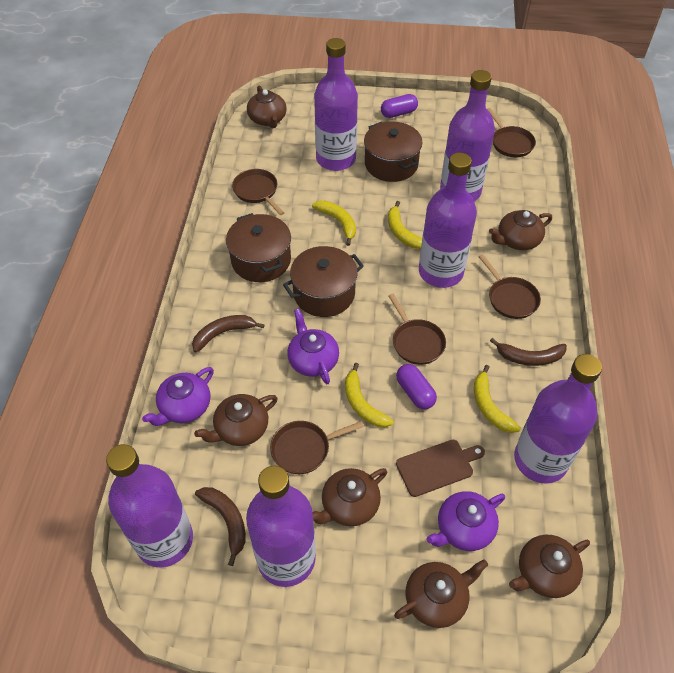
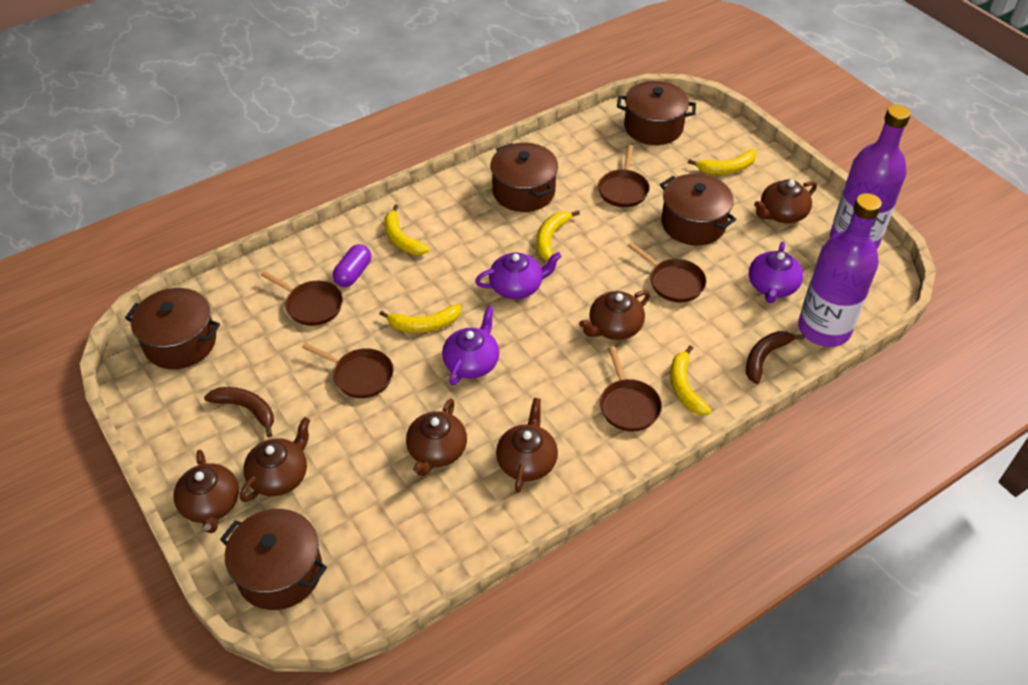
brown banana: [192,315,264,353] [195,487,246,566] [490,338,567,366] = 3 -> [204,387,274,437] [746,331,805,384] = 2
brown cutting board: [396,440,485,497] = 1 -> none = 0
brown pot: [226,213,291,282] [283,246,364,317] [364,122,422,182] = 3 -> [125,288,220,369] [220,509,327,610] [490,143,558,212] [617,81,696,145] [660,174,736,245] = 5
purple bottle: [106,444,193,568] [246,465,316,587] [314,38,358,171] [419,153,477,288] [440,70,495,201] [514,354,602,484] = 6 -> [798,193,882,347] [830,105,911,249] = 2
purple capsule: [381,94,418,118] [396,364,437,409] = 2 -> [333,244,371,287] = 1
yellow banana: [312,201,356,246] [345,363,394,427] [388,201,422,249] [474,365,521,433] = 4 -> [379,304,461,333] [384,204,430,255] [537,210,580,260] [670,345,711,415] [688,149,756,174] = 5

